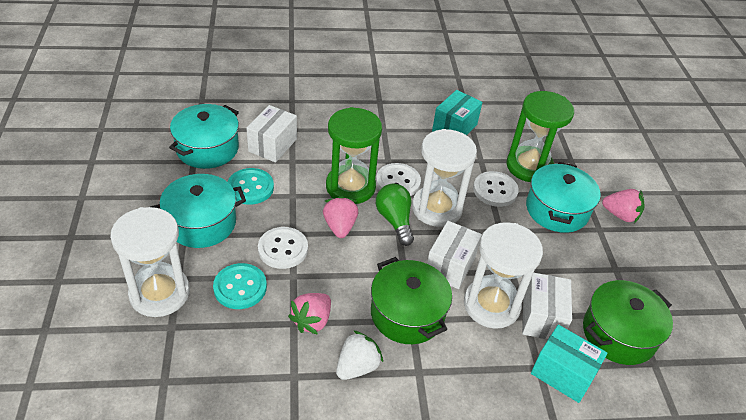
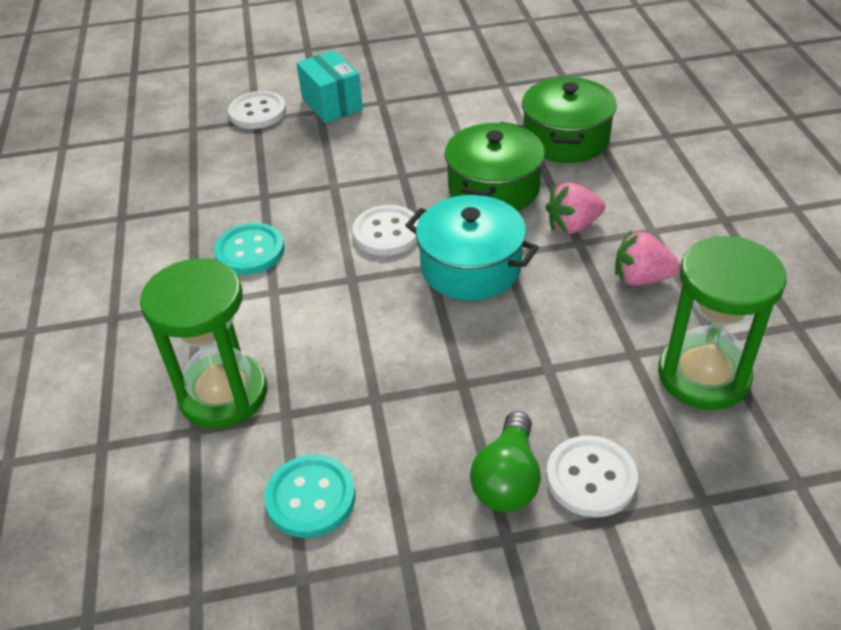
pink strawberry: [288,293,331,335] [323,196,358,238] [602,189,645,223] = 3 -> [546,182,605,234] [615,229,681,285] = 2
turquoise box: [432,90,483,135] [531,324,608,403] = 2 -> [296,50,363,123] = 1
turquoise pot: [151,174,246,248] [169,104,239,169] [526,162,601,233] = 3 -> [405,195,539,301] = 1
white box: [246,105,297,163] [427,221,482,289] [522,273,572,339] = 3 -> none = 0
white hourglass: [110,207,190,317] [412,129,477,227] [464,222,543,329] = 3 -> none = 0
white strawberry: [336,330,383,380] = 1 -> none = 0

